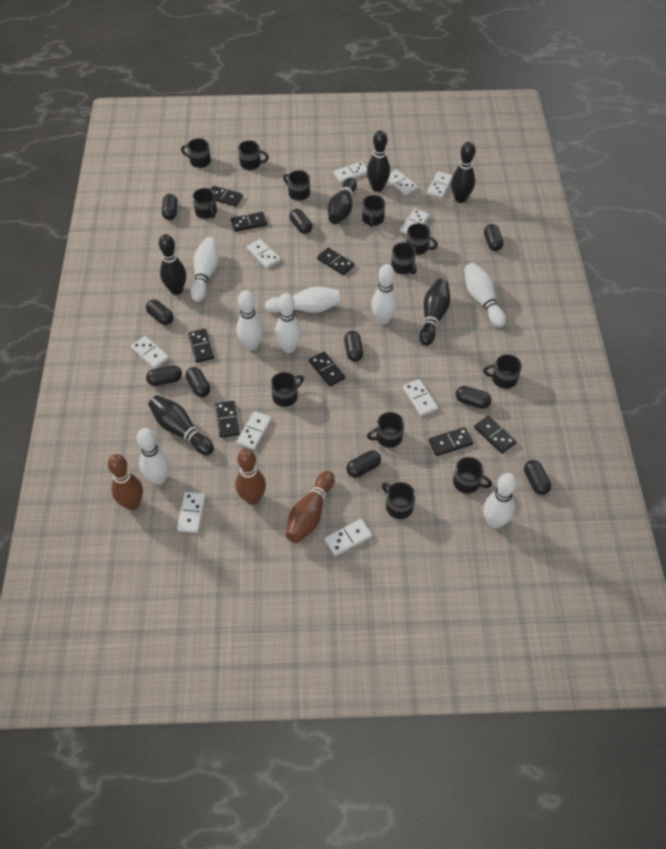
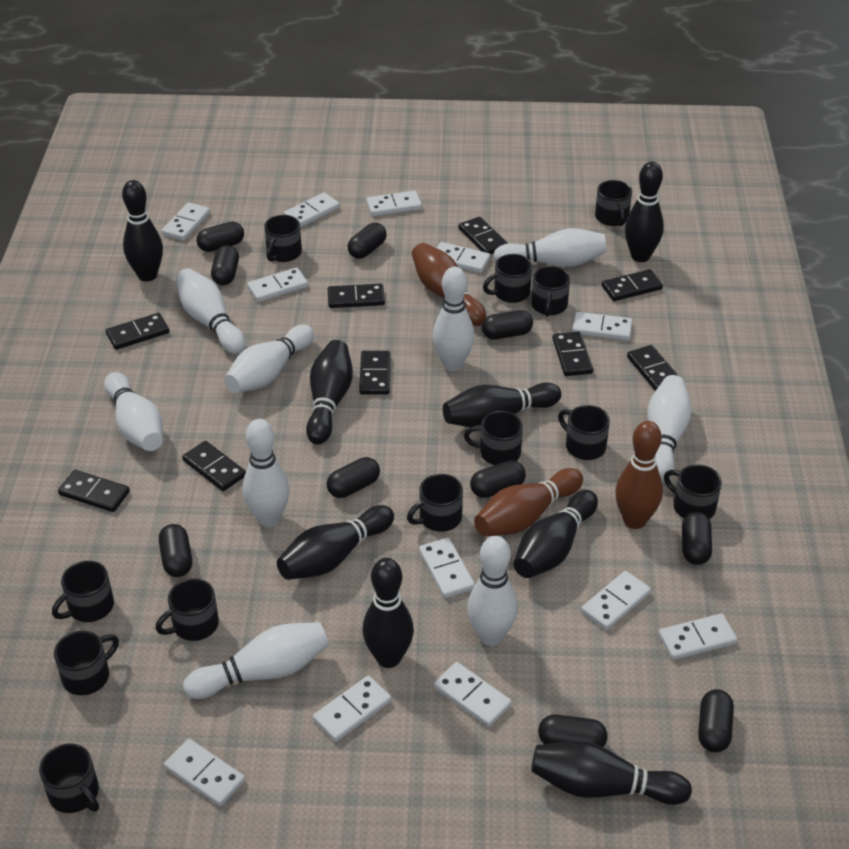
black bowling pin: [148,395,214,455] [159,234,186,295] [328,178,357,224] [367,130,390,192] [419,279,450,346] [451,142,475,203] = 6 -> [122,180,163,282] [277,505,394,580] [306,340,353,445] [363,558,414,668] [443,382,561,427] [514,490,598,578] [531,741,692,805] [625,161,664,262] = 8
black domino: [188,329,214,363] [211,186,243,207] [215,401,240,438] [231,212,267,232] [309,352,345,387] [317,248,354,275] [428,427,473,456] [474,416,516,454] = 8 -> [58,470,130,512] [106,313,169,350] [182,441,246,491] [328,284,385,308] [359,351,390,395] [458,217,508,254] [552,331,593,376] [602,269,663,301] [627,345,679,391] = 9
white bowling pin: [137,428,170,485] [191,237,219,302] [236,290,264,350] [265,286,341,313] [275,293,302,353] [371,264,398,325] [464,263,506,327] [483,473,517,528] = 8 -> [104,372,163,451] [176,269,245,354] [183,622,329,699] [224,325,314,393] [243,419,290,527] [433,267,474,371] [467,536,518,646] [493,228,606,267] [647,375,692,483] = 9
white domino: [131,336,169,369] [177,492,206,533] [237,411,272,450] [247,239,281,268] [325,519,372,556] [333,161,367,183] [388,169,418,195] [400,209,429,235] [403,379,438,416] [427,171,453,198] = 10 -> [162,202,210,241] [164,739,245,806] [247,267,308,302] [284,192,340,227] [313,676,391,742] [366,191,422,216] [419,538,475,598] [434,662,512,727] [437,242,490,273] [572,312,632,340] [581,571,651,630] [658,614,737,660] = 12

